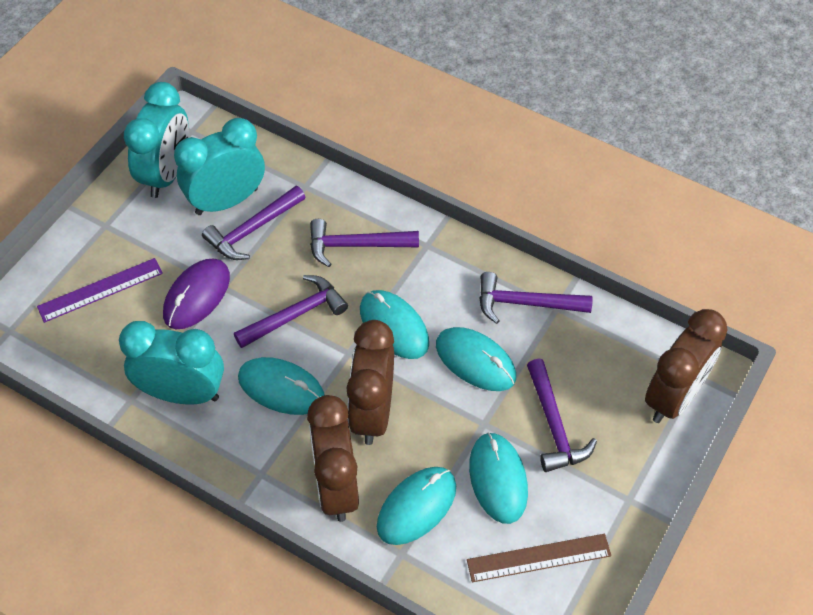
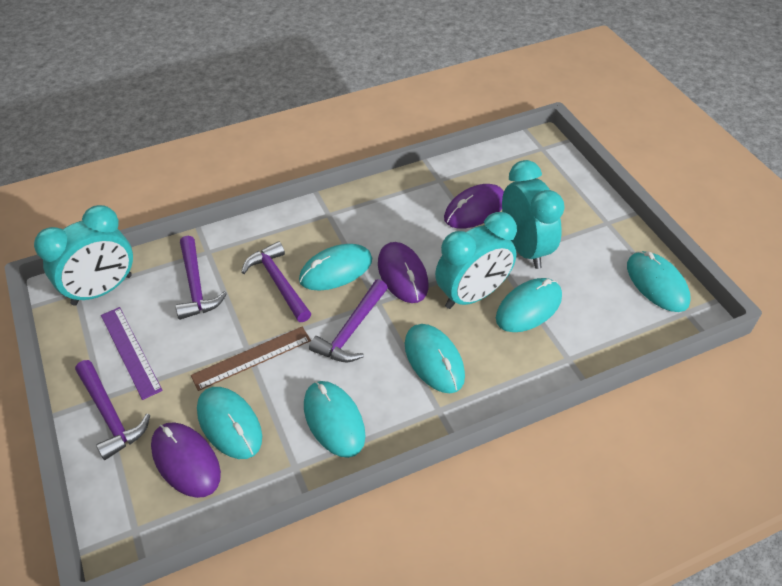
brown clock: [307,395,359,522] [347,320,394,445] [645,309,728,423] = 3 -> none = 0
purple hammer: [202,186,305,260] [234,275,348,348] [310,219,419,267] [479,272,593,324] [527,359,597,472] = 5 -> [75,360,150,460] [175,236,227,320] [241,241,311,322] [309,279,388,363] = 4
purple mouse: [163,259,230,329] = 1 -> [151,422,221,498] [378,242,429,303] [444,184,504,229] = 3
turquoise mouse: [238,357,325,415] [360,290,429,359] [377,467,456,545] [436,327,516,391] [469,432,528,524] = 5 -> [197,387,262,459] [299,244,372,291] [304,381,365,458] [405,324,465,393] [496,278,562,332] [627,251,691,312] = 6

